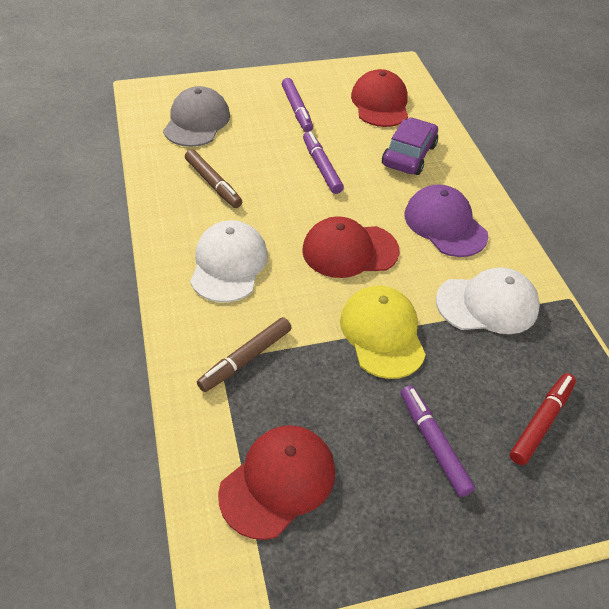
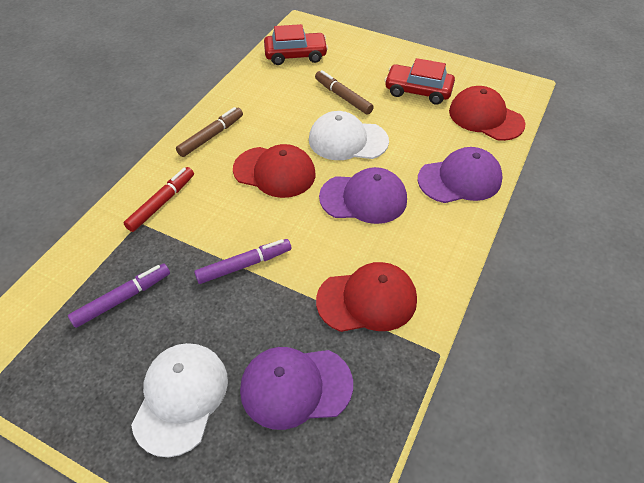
grey cap: [163,86,230,147] = 1 -> none = 0
purple cap: [404,185,488,257] = 1 -> [240,347,353,430] [319,167,407,224] [418,147,503,203] = 3
purple car: [382,118,438,175] = 1 -> none = 0
purple marker: [282,78,313,132] [303,131,344,194] [401,385,475,497] = 3 -> [68,264,170,328] [194,239,291,284] = 2
red car: none = 0 -> [264,24,328,65] [385,58,455,105] = 2
yellow cap: [340,286,426,379] = 1 -> none = 0

